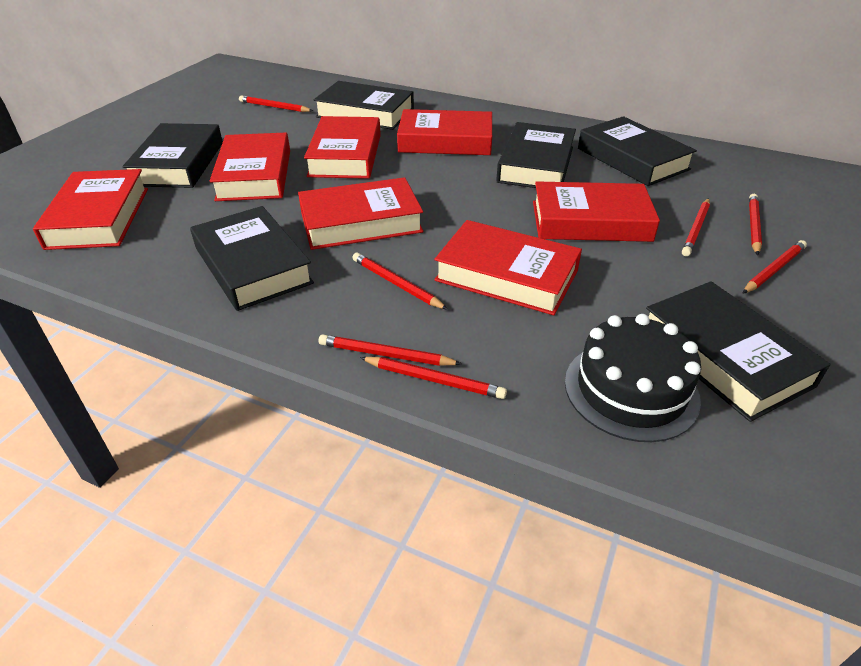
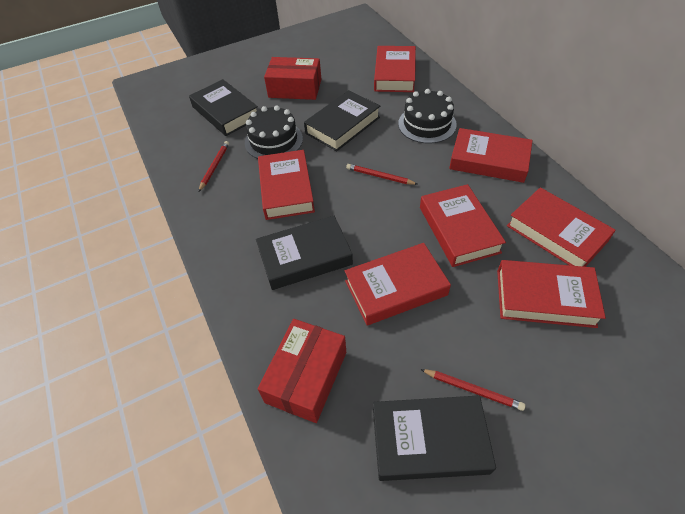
black book: [122,123,223,188] [190,206,314,311] [314,81,414,130] [496,122,576,188] [578,116,697,186] [646,281,831,422] = 6 -> [189,79,258,136] [256,216,353,290] [304,90,380,151] [373,396,496,481] = 4
black cake: [565,314,701,442] = 1 -> [245,105,303,159] [398,89,457,143] = 2
red box: none = 0 -> [258,319,346,423] [264,57,321,100] = 2
red pencil: [239,95,313,112] [319,334,462,366] [352,252,448,310] [360,357,507,399] [682,198,710,256] [742,240,807,294] [749,194,762,255] = 7 -> [199,141,229,191] [346,164,417,185] [420,369,525,411] = 3

